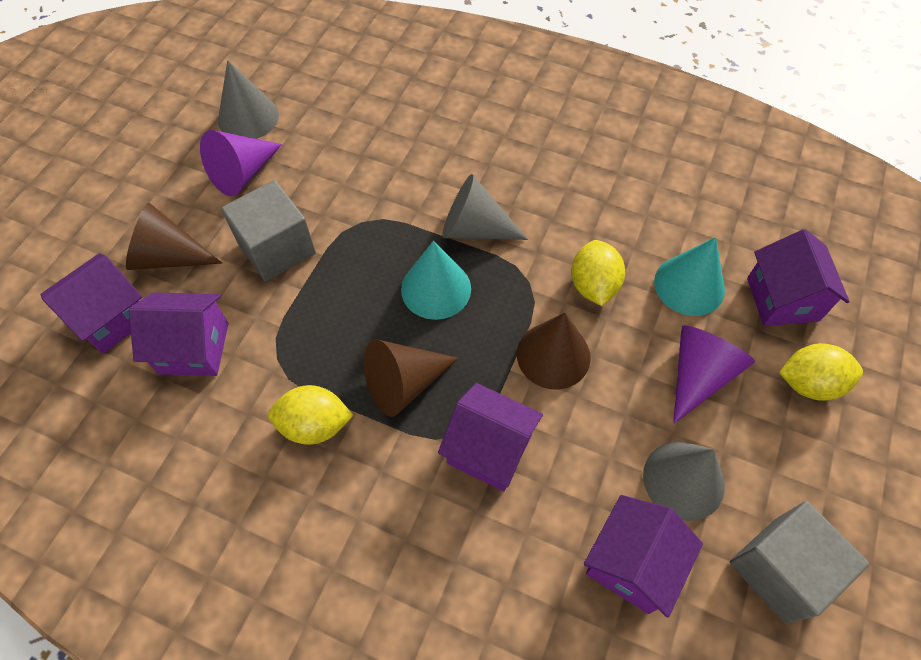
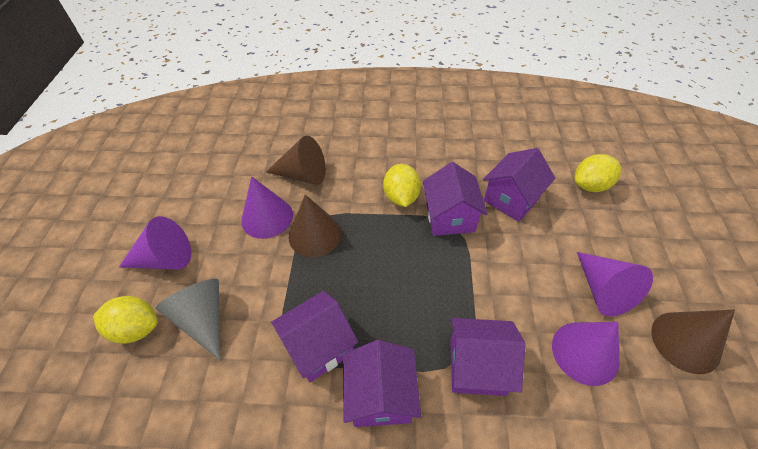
grey cone: [218,60,279,139] [442,174,528,240] [643,442,725,521] = 3 -> [156,279,221,360] = 1
grey cube: [221,180,316,282] [730,501,869,624] = 2 -> none = 0
purple cone: [200,130,282,196] [673,325,755,424] = 2 -> [119,216,191,269] [241,176,293,239] [552,322,620,386] [577,252,653,317] = 4
turquoise cone: [401,241,471,320] [654,237,725,316] = 2 -> none = 0

